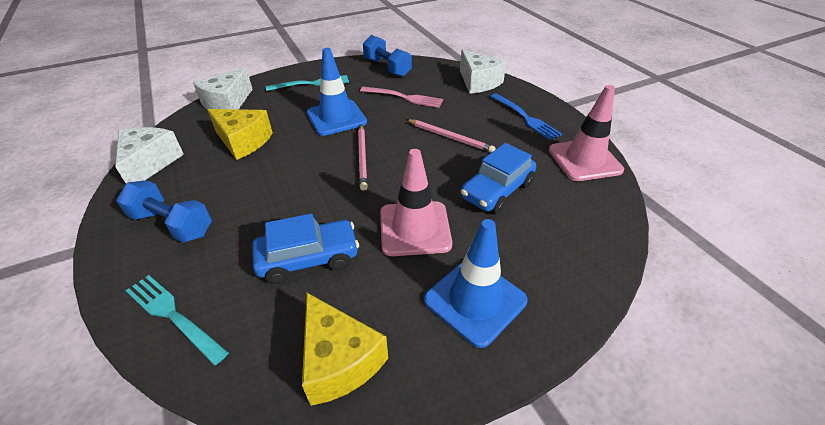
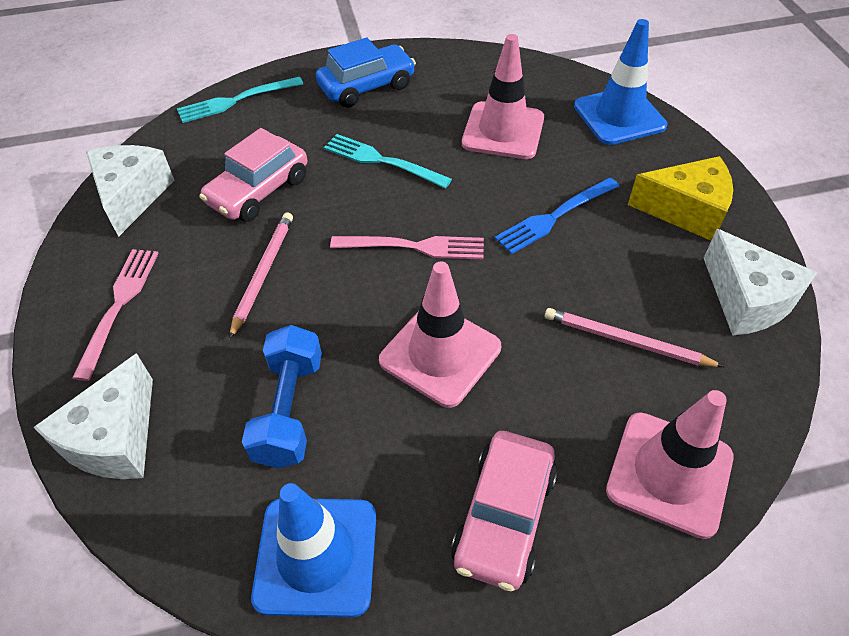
blue car: [252,214,359,284] [461,143,536,214] = 2 -> [316,37,416,108] = 1
blue dumbbell: [116,180,212,243] [363,35,412,77] = 2 -> [242,325,322,468] = 1
pink car: none = 0 -> [199,128,307,222] [451,431,557,591] = 2
pink fork: [360,86,443,108] = 1 -> [72,249,159,381] [330,236,484,259] = 2
pink traffic cone: [380,149,452,256] [549,85,624,181] = 2 -> [379,261,501,408] [462,34,544,159] [606,390,734,539] = 3
yellow cheese: [207,109,273,160] [302,293,388,406] = 2 -> [628,156,733,241] = 1

